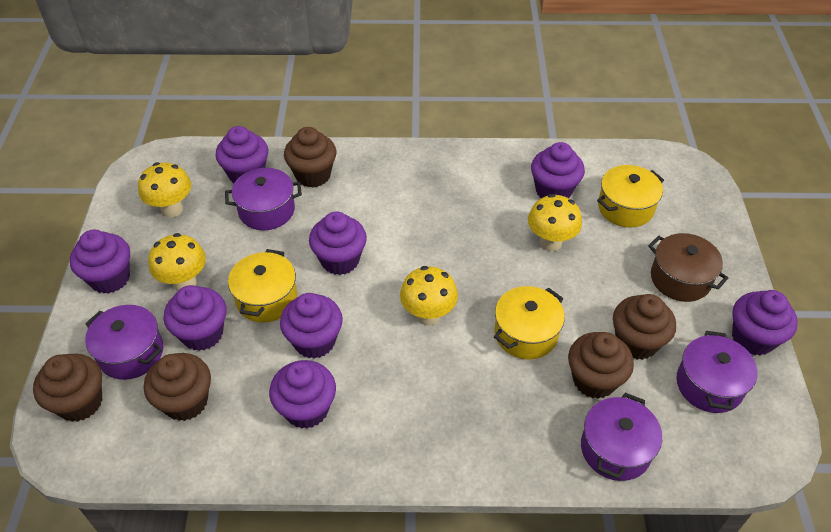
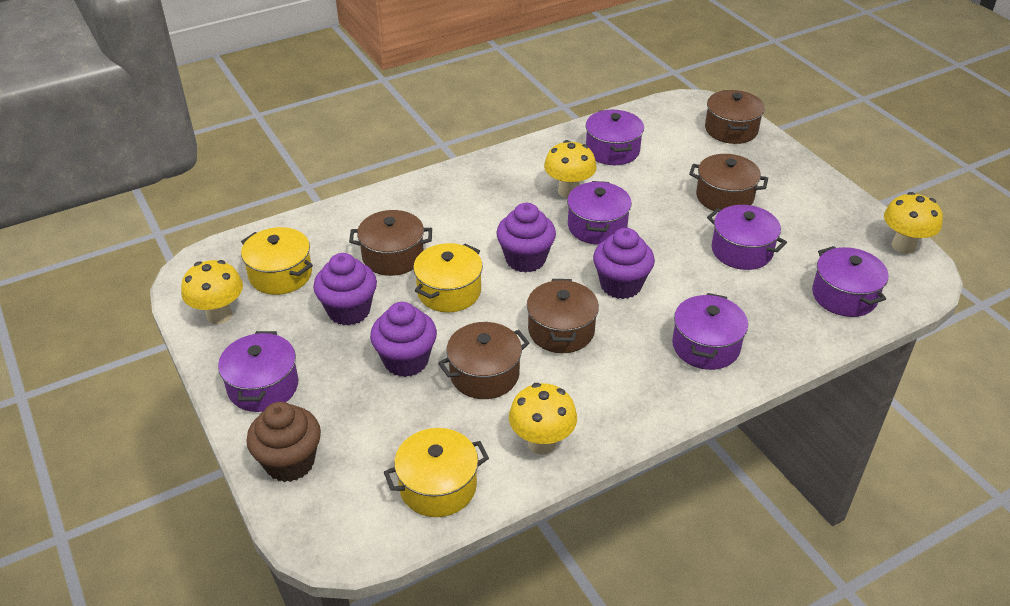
brown cupcake: [33,354,102,422] [144,353,211,421] [284,127,336,188] [568,332,634,399] [613,294,676,360] = 5 -> [246,402,321,482] = 1
brown pot: [648,233,728,302] = 1 -> [349,210,432,276] [438,322,529,399] [527,279,599,353] [689,154,768,211] [705,90,765,144] = 5
purple cupcake: [70,230,130,294] [164,285,226,351] [215,126,268,183] [269,360,336,429] [280,293,343,359] [309,211,367,275] [531,142,585,198] [732,290,798,356] = 8 -> [313,253,377,326] [370,302,437,377] [496,203,556,273] [593,228,655,299] = 4
purple pot: [85,305,164,380] [225,168,302,230] [581,393,662,481] [676,331,758,413] = 4 -> [218,331,298,412] [567,181,632,245] [586,109,644,165] [672,293,748,370] [707,205,787,270] [812,246,888,317] = 6

